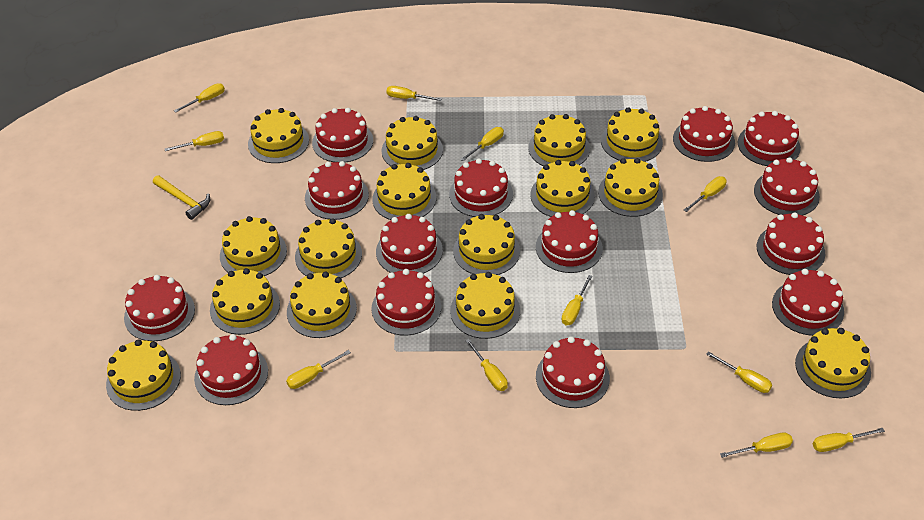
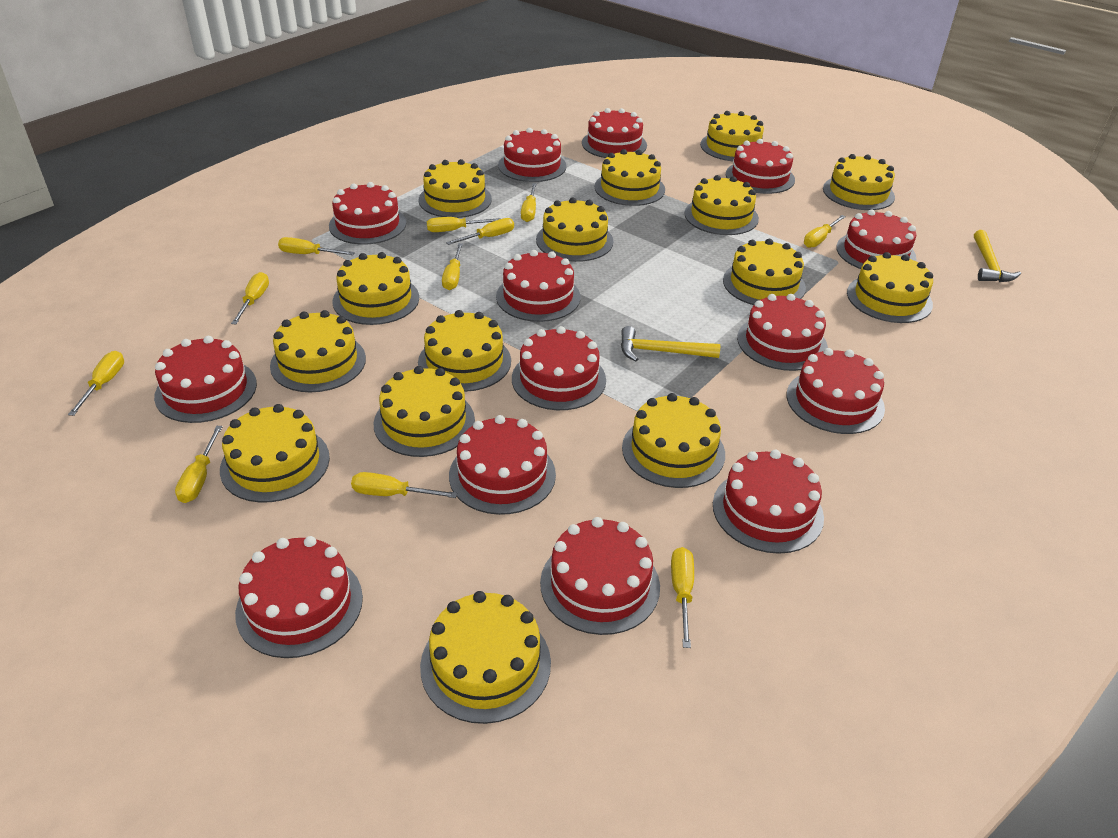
yellow hammer: [153,175,210,220] = 1 -> [621,326,720,361] [974,230,1021,282] = 2

